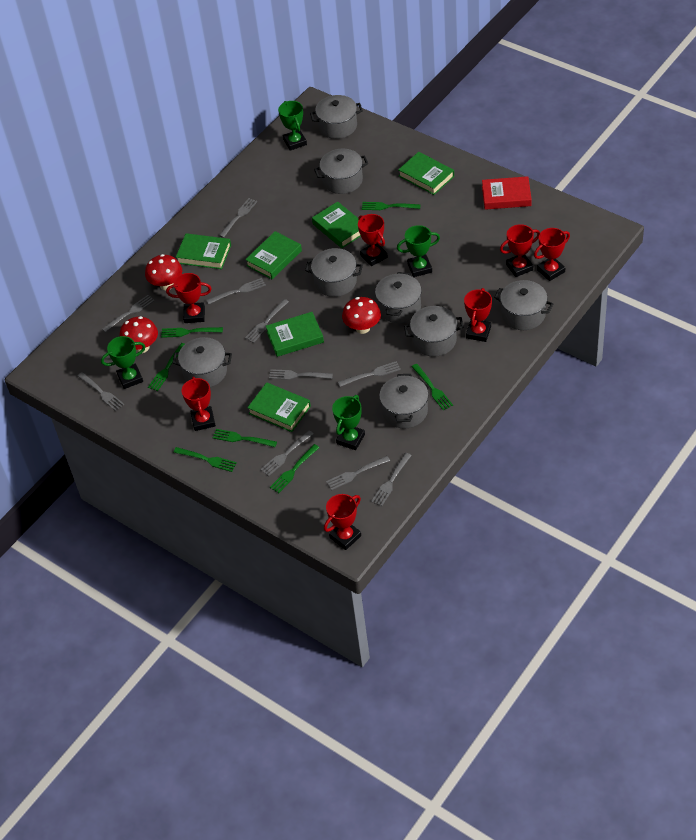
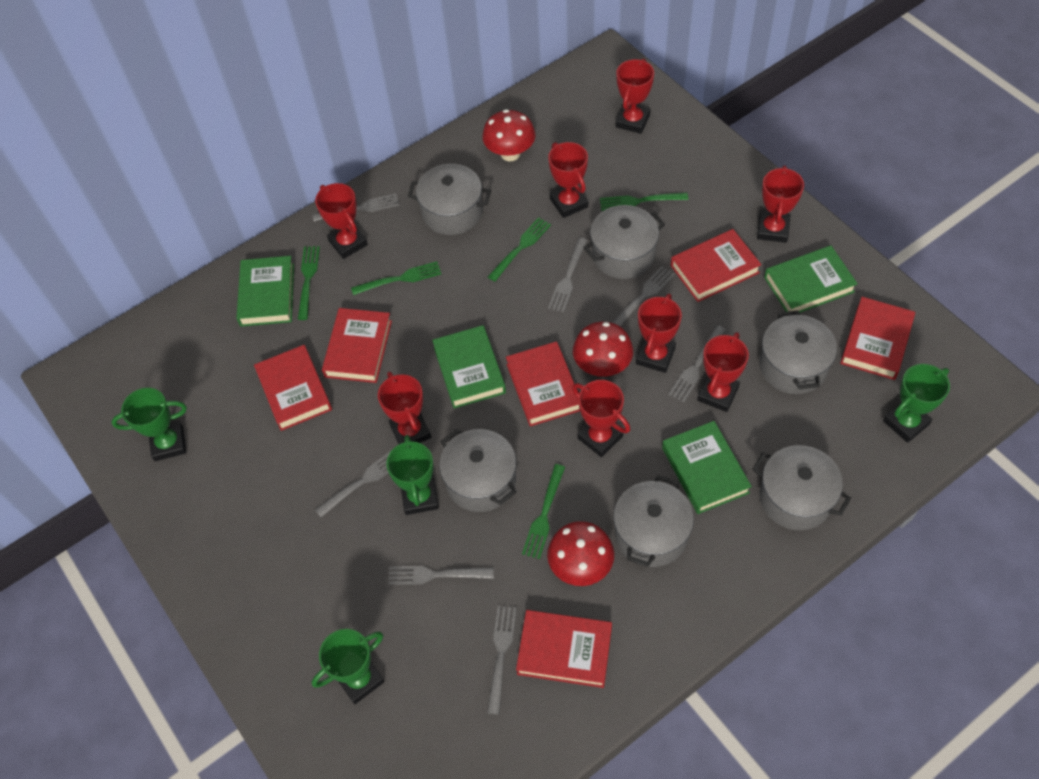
green book: [176,233,231,269] [245,231,302,279] [247,382,311,432] [266,312,324,357] [312,201,361,248] [398,152,454,195] = 6 -> [236,256,294,327] [432,325,506,408] [662,421,752,514] [764,245,858,313] = 4
green fork: [148,343,185,391] [161,327,223,338] [173,447,237,472] [213,429,277,447] [270,444,320,493] [362,202,421,210] [412,364,453,411] = 7 -> [298,246,320,320] [351,261,441,295] [488,217,551,282] [522,464,565,559] [600,193,688,211] = 5
grey fork: [78,372,124,411] [102,295,155,333] [207,278,266,304] [219,198,257,238] [245,299,289,343] [260,430,314,476] [269,369,333,380] [326,456,390,490] [338,361,401,387] [371,453,412,506] = 10 -> [312,193,400,222] [315,450,392,517] [388,566,494,585] [487,606,517,715] [548,237,588,312] [612,266,675,327] [669,325,726,402] = 7
grey pot: [173,337,232,387] [305,248,363,297] [310,95,363,139] [314,149,368,194] [375,272,422,323] [379,374,428,429] [404,306,464,357] [494,280,553,330] = 8 -> [408,164,491,235] [439,429,517,512] [583,205,665,279] [613,475,694,567] [753,445,851,530] [759,310,837,394] = 6
red book: [482,176,532,210] = 1 -> [254,345,332,431] [322,308,392,383] [506,341,580,426] [516,610,612,688] [671,229,761,302] [840,297,915,380] = 6
red trophy: [166,273,212,323] [182,377,216,431] [324,494,361,550] [358,214,388,266] [464,288,492,342] [500,224,540,277] [534,228,570,281] = 7 -> [315,183,368,259] [378,372,431,444] [548,142,588,218] [572,380,630,457] [616,58,654,134] [636,294,682,373] [697,332,749,412] [757,166,804,243] = 8

